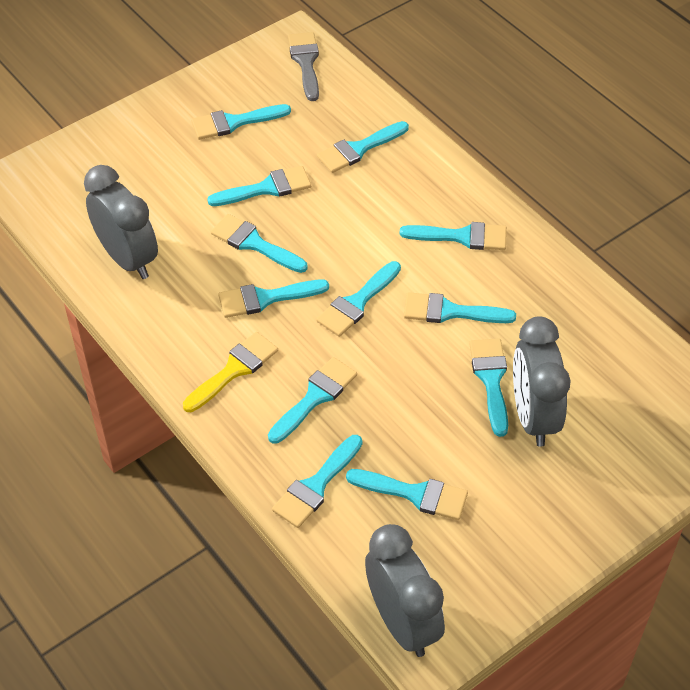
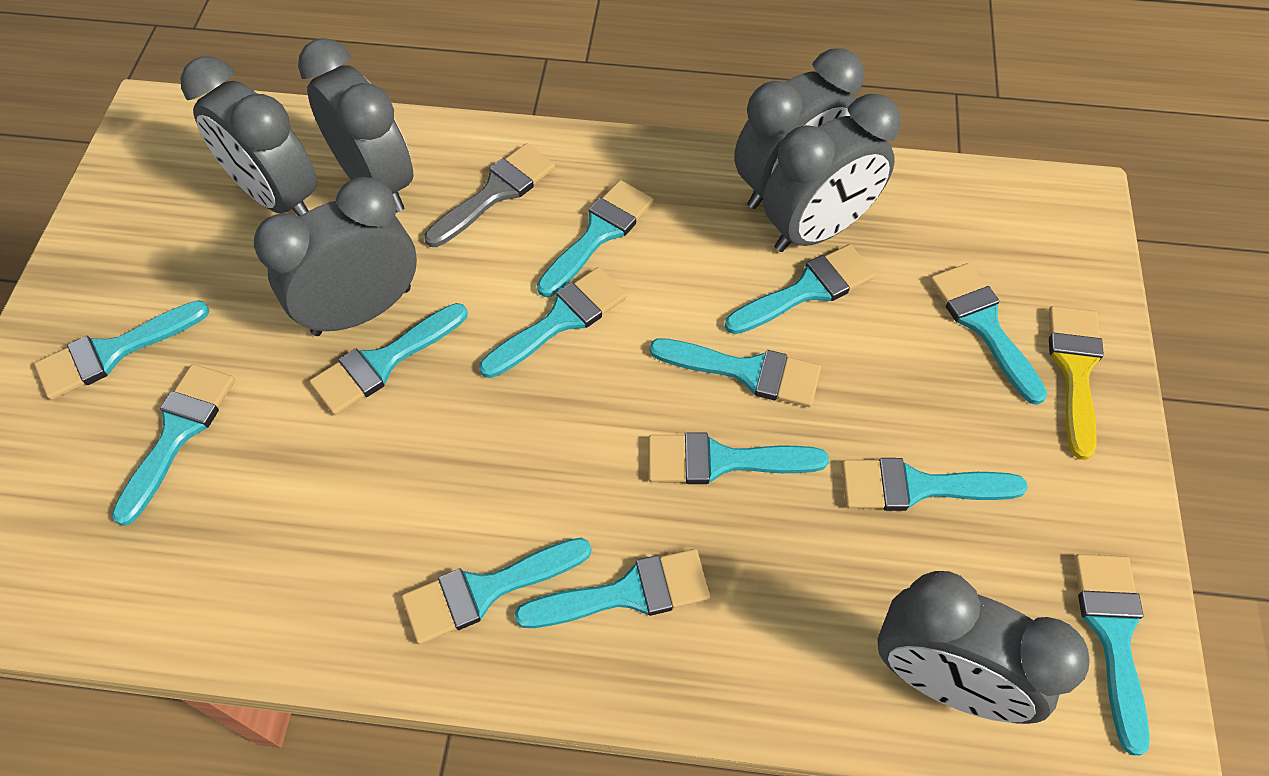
grey clock: [84,165,158,279] [365,524,445,657] [513,317,571,447] = 3 -> [180,56,317,216] [254,177,417,336] [298,38,413,212] [734,48,864,209] [763,94,900,252] [877,571,1090,724] = 6
turquoise brush: [191,104,291,140] [207,166,311,206] [211,214,308,273] [218,280,329,318] [268,357,357,444] [272,435,363,528] [316,261,401,337] [317,121,409,173] [346,469,468,520] [400,222,507,250] [404,292,516,323] [469,338,508,437] = 12 -> [34,300,209,400] [112,364,235,526] [309,303,468,415] [402,538,591,644] [479,267,627,378] [515,549,710,628] [537,180,654,297] [648,432,829,484] [649,338,821,407] [725,244,876,334] [842,458,1028,511] [930,263,1047,405] [1074,554,1150,756] = 13

